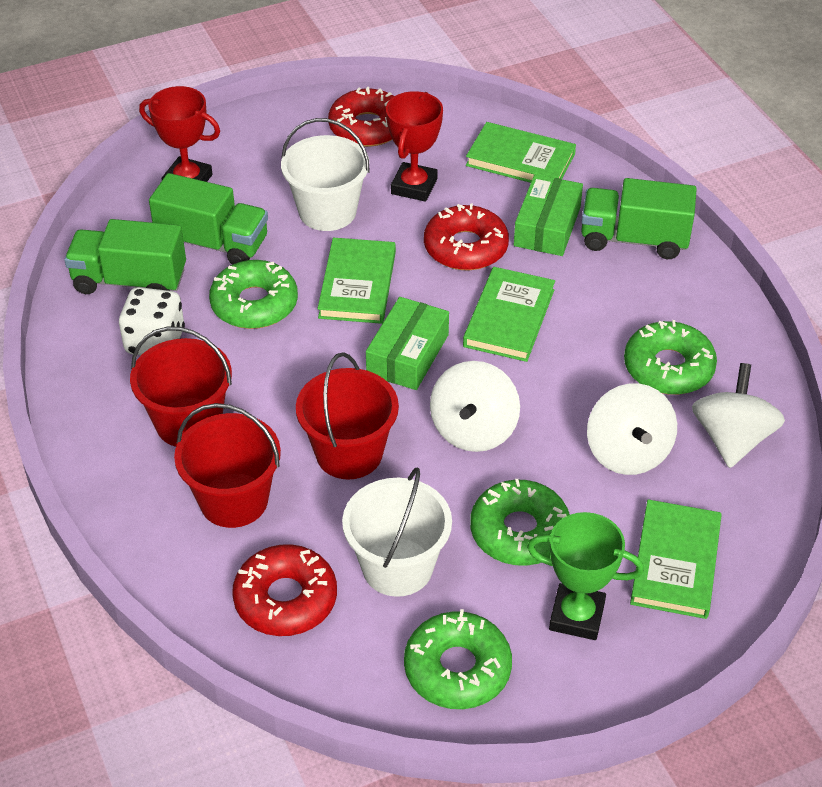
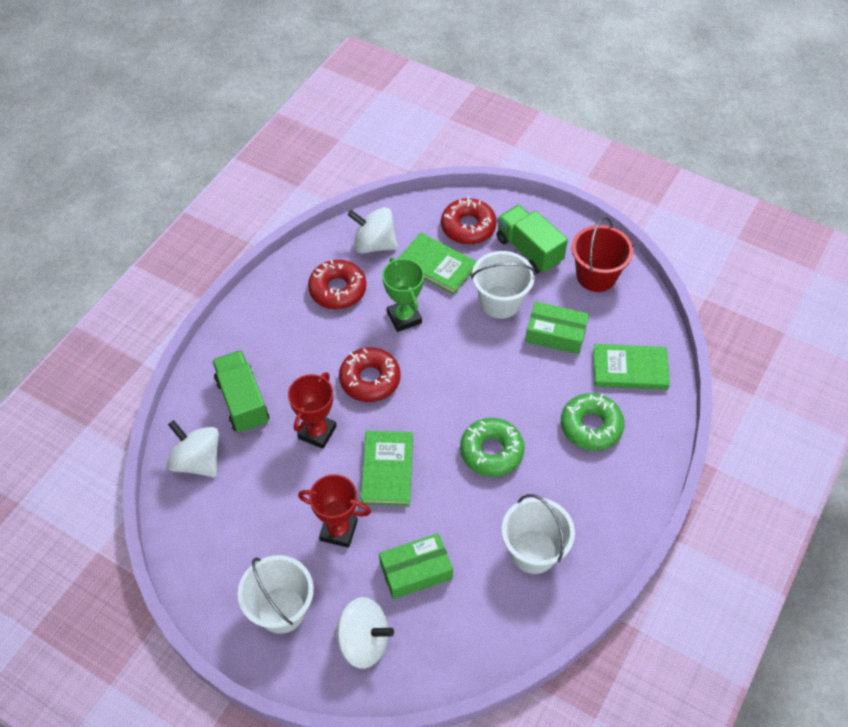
green book: [317,238,396,324] [463,267,555,362] [466,122,576,183] [630,499,722,619] = 4 -> [361,431,413,506] [398,233,477,295] [593,344,670,390] = 3
green donut: [209,260,298,329] [404,609,512,709] [470,479,570,566] [624,320,717,395] = 4 -> [460,418,524,477] [561,393,625,451] = 2
green truck: [64,219,186,294] [149,173,268,265] [581,178,697,259] = 3 -> [212,350,269,433] [497,205,568,274] = 2
red bucket: [130,326,232,447] [174,403,281,528] [296,352,399,480] = 3 -> [572,217,634,292] = 1
white bucket: [281,118,370,231] [342,468,452,597] = 2 -> [238,555,314,634] [471,251,536,319] [502,494,575,574] = 3
white dice: [119,287,185,355] = 1 -> none = 0

